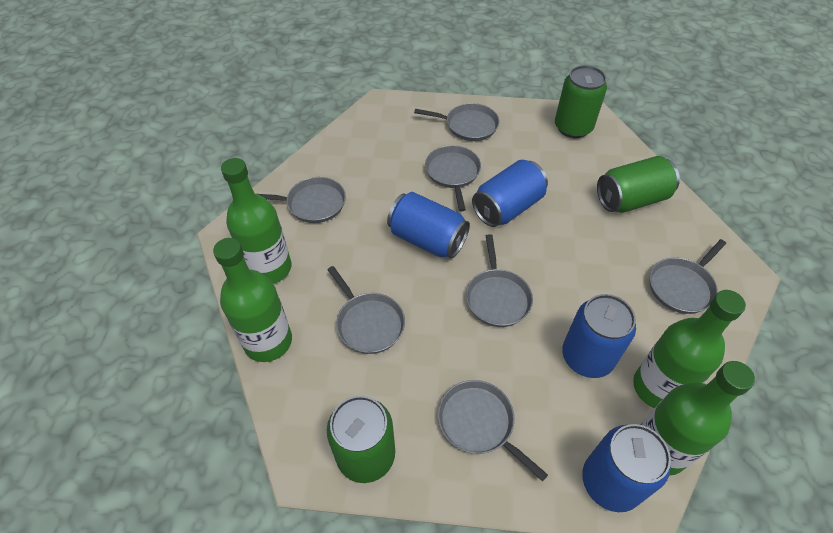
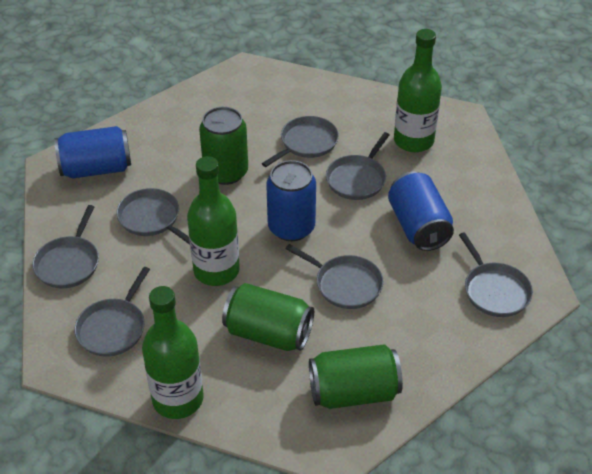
blue can: [387,192,470,259] [472,160,548,227] [562,294,636,378] [582,424,671,512] = 4 -> [54,126,131,179] [266,160,316,241] [388,171,454,251] = 3
green bottle: [213,238,292,362] [221,158,291,284] [633,290,746,408] [641,361,755,476] = 4 -> [142,286,204,419] [187,156,240,286] [394,29,442,152] = 3

